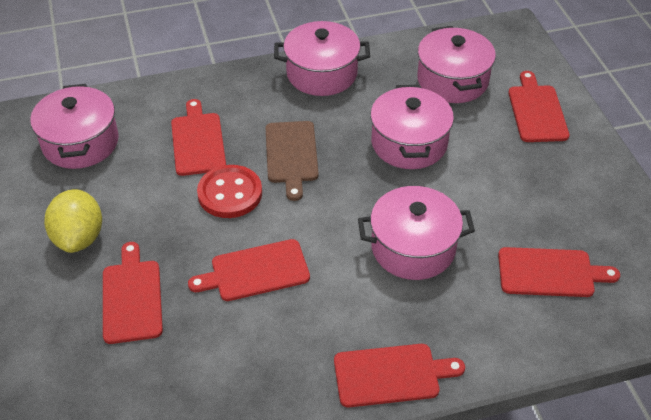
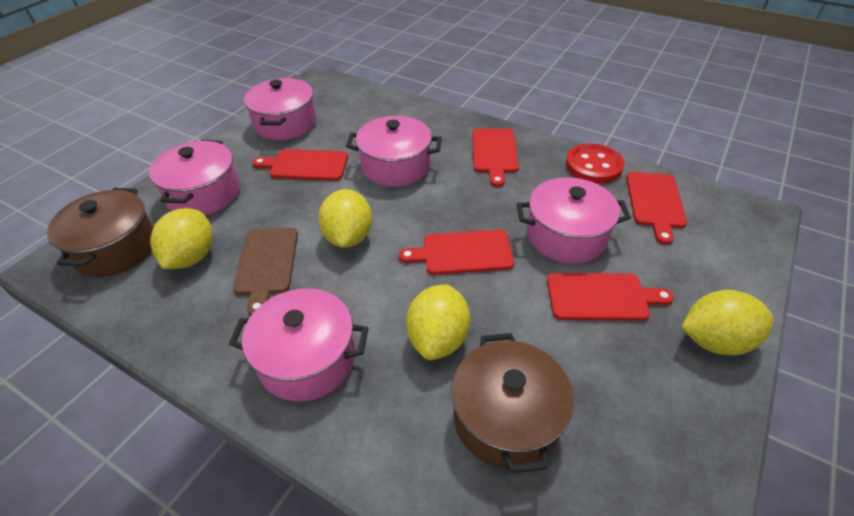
brown pot: none = 0 -> [47,188,153,277] [451,333,574,473] = 2
red cutting board: [103,242,163,344] [171,99,226,176] [188,239,310,301] [334,344,465,407] [498,247,620,297] [508,71,569,142] = 6 -> [252,149,348,181] [399,230,514,275] [472,128,519,187] [547,273,674,321] [626,172,687,245] = 5
yellow lemon: [44,189,102,253] = 1 -> [150,208,213,269] [318,189,372,248] [406,284,471,360] [681,290,774,355] = 4

